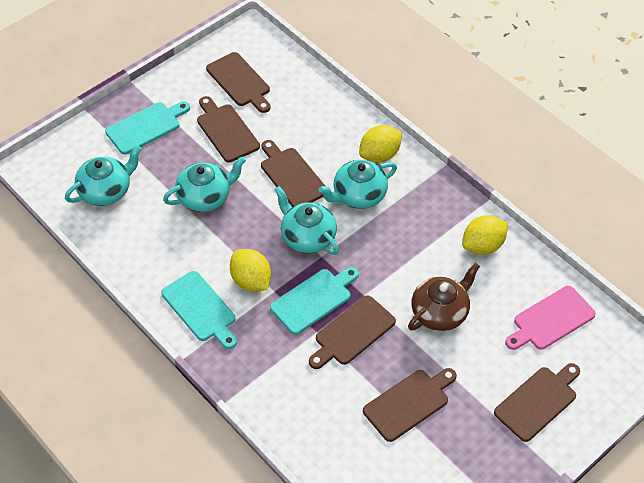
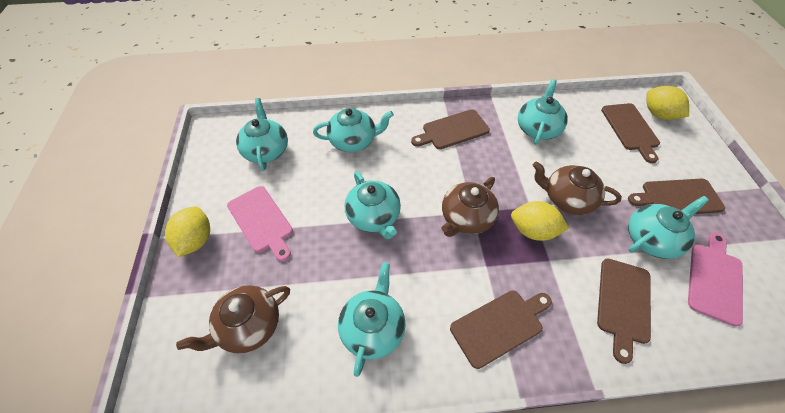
brown cutting board: [197,96,260,163] [206,52,271,113] [261,140,325,207] [309,295,396,369] [363,368,457,442] [494,363,580,442] = 6 -> [411,109,490,149] [450,290,552,369] [597,258,651,364] [601,103,660,163] [628,179,725,214] = 5
brown teapot: [408,263,480,331] = 1 -> [176,285,290,353] [441,177,499,237] [532,161,622,215] = 3
pink cutting board: [505,286,596,350] = 1 -> [227,186,293,261] [688,232,743,327] = 2
turquoise cutting board: [105,101,190,154] [161,271,237,349] [270,267,359,335] = 3 -> none = 0
turquoise teapot: [65,145,142,206] [163,156,246,212] [275,186,339,255] [318,160,397,209] = 4 -> [236,98,288,171] [313,108,394,152] [338,262,406,377] [345,171,401,239] [518,79,568,145] [628,196,709,259] = 6

